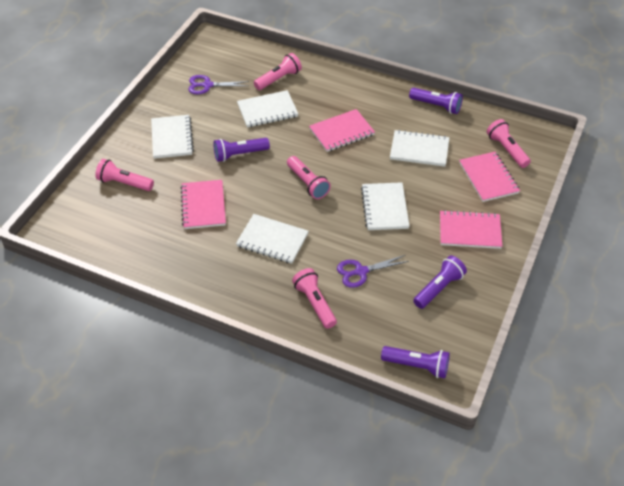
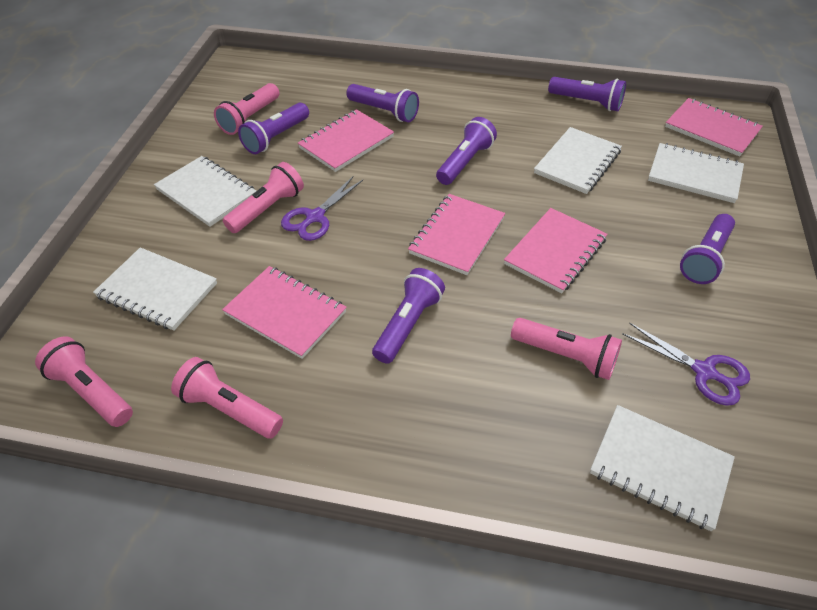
pink notebook: [181,180,226,229] [309,109,375,152] [440,210,502,249] [459,152,520,202] = 4 -> [222,266,347,359] [298,109,394,172] [408,194,505,275] [504,208,607,293] [665,98,763,157] = 5
purple flashlight: [214,138,270,162] [381,346,450,378] [409,88,463,114] [413,256,467,309] = 4 -> [238,103,309,154] [347,84,419,122] [372,268,445,364] [436,117,497,185] [548,77,626,111] [680,214,735,284] = 6

